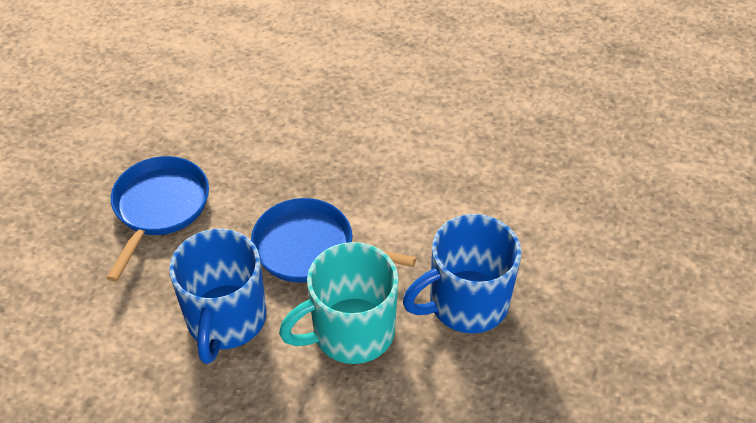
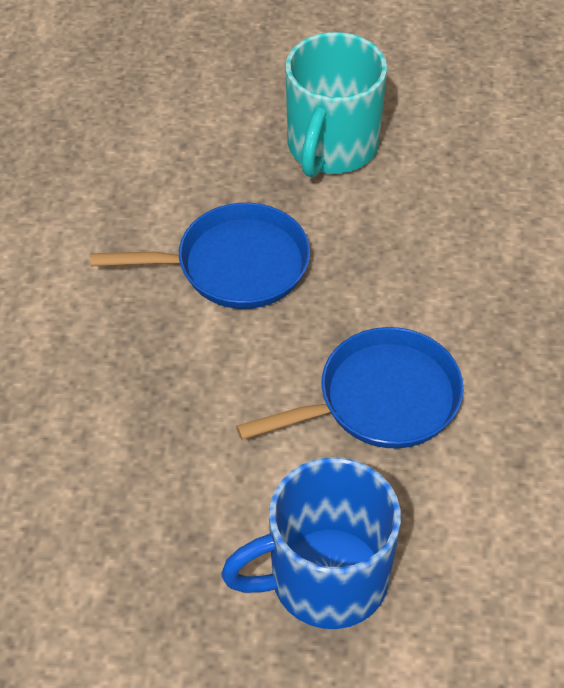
blue mug: [169,229,267,364] [403,214,521,333] = 2 -> [221,457,401,629] = 1

